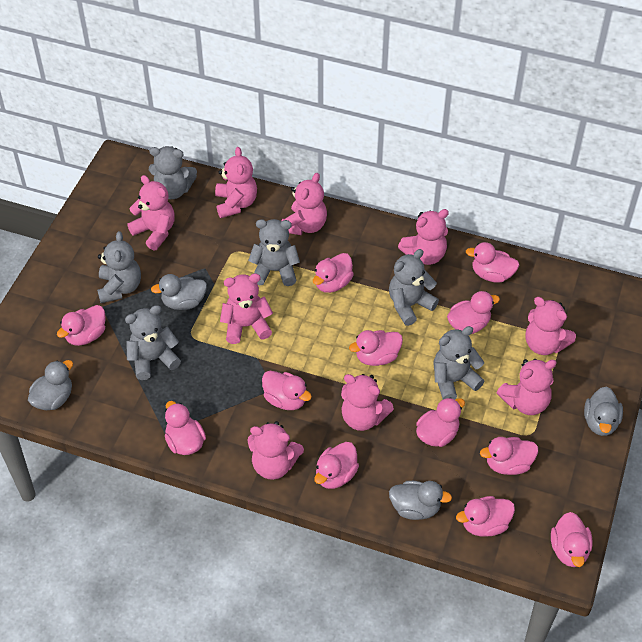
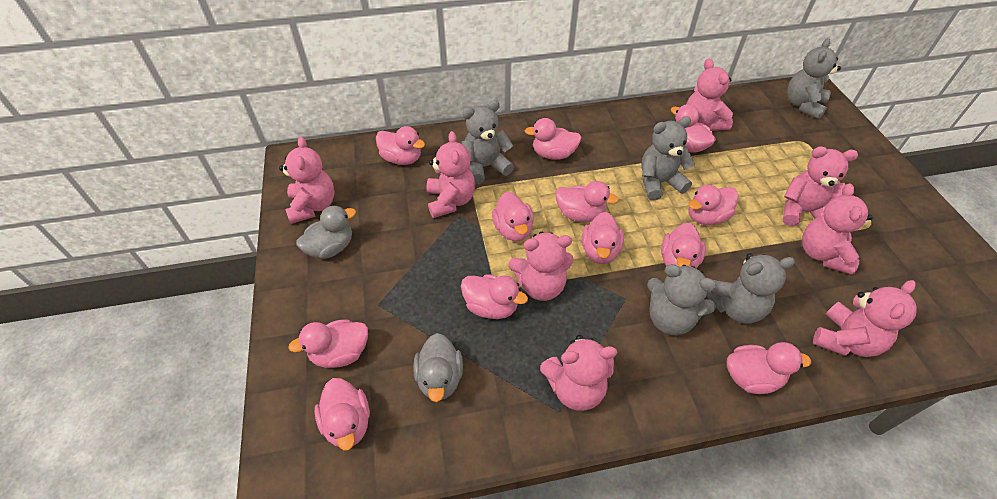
grey duck: [28,360,73,410] [151,274,207,310] [389,481,452,520] [584,387,623,436] = 4 -> [296,205,356,259] [413,333,463,402] = 2
grey teddy bear: [97,231,141,303] [125,305,181,380] [149,146,197,199] [248,219,300,286] [389,249,439,326] [434,326,484,400] = 6 -> [461,100,514,185] [641,117,695,200] [647,264,716,335] [706,253,795,324] [787,38,841,119] = 5
pink teddy bear: [127,175,175,250] [215,147,257,218] [220,274,273,344] [248,421,304,480] [282,173,327,235] [341,374,394,431] [398,209,449,265] [497,359,557,415] [526,297,576,355] = 9 -> [279,136,335,224] [426,131,475,218] [509,232,573,301] [540,335,617,411] [686,59,733,131] [783,146,858,226] [802,184,873,275] [813,280,917,357] = 8

